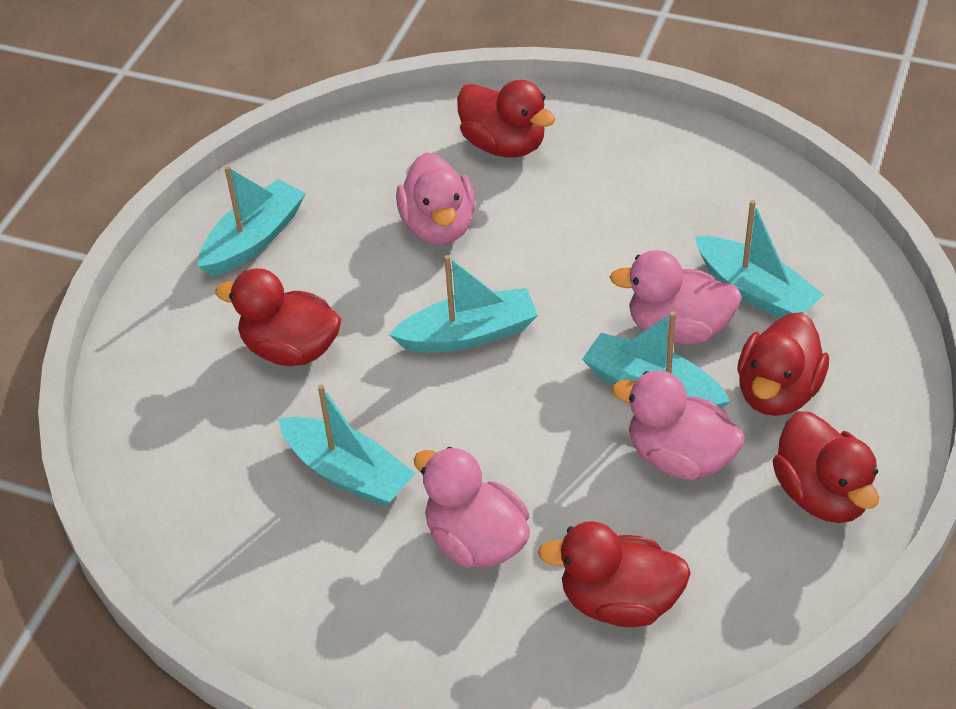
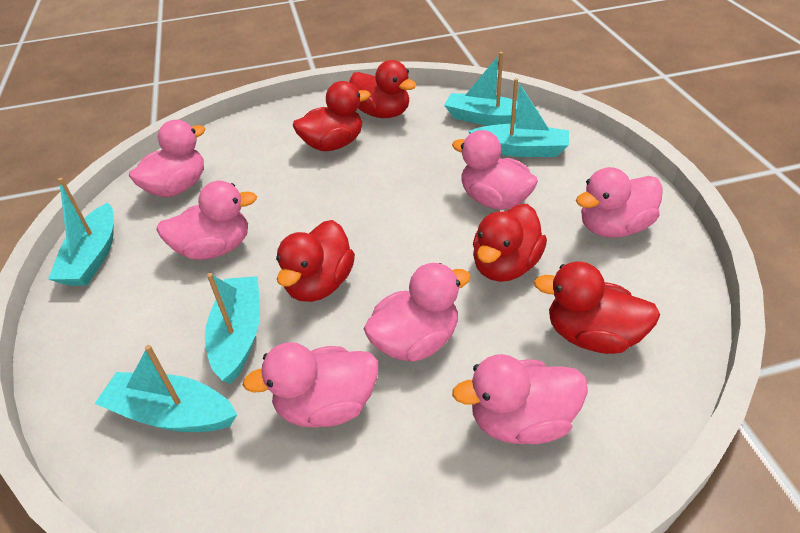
pink duck: [396,152,475,245] [414,447,530,568] [610,250,742,344] [612,371,745,480] = 4 -> [129,120,205,197] [156,181,257,260] [243,342,378,427] [364,263,471,361] [452,130,538,210] [452,354,588,444] [576,167,663,238] = 7

